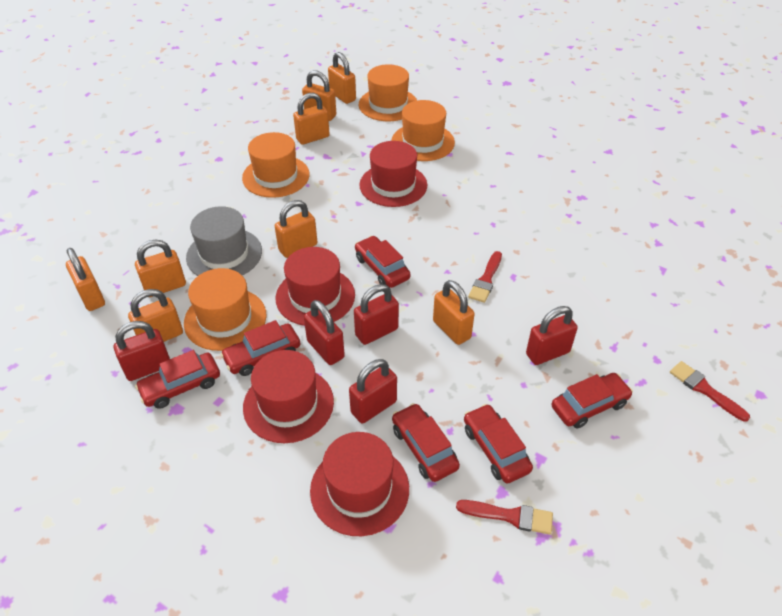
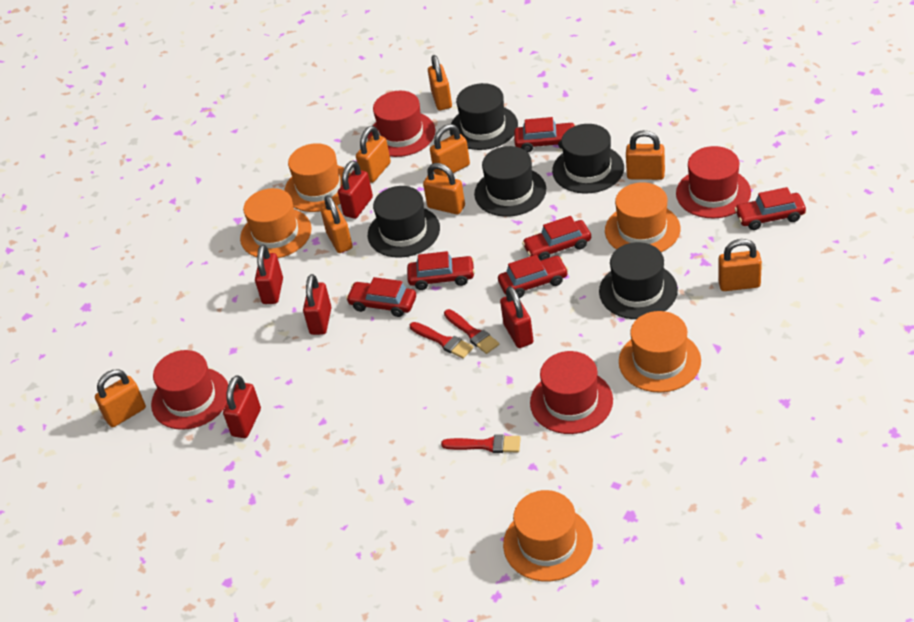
black hat: none = 0 -> [368,186,440,258] [450,83,518,150] [474,146,546,217] [552,124,624,194] [599,242,678,319] = 5
grey hat: [186,206,262,276] = 1 -> none = 0
orange hat: [184,268,267,351] [242,132,310,198] [359,64,417,121] [391,100,455,161] = 4 -> [240,188,312,258] [284,143,350,212] [503,490,593,581] [605,182,681,252] [619,311,701,393] = 5

